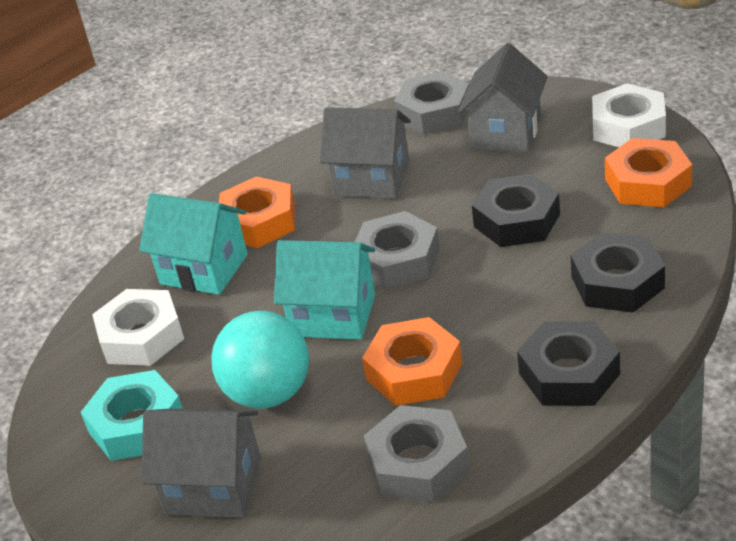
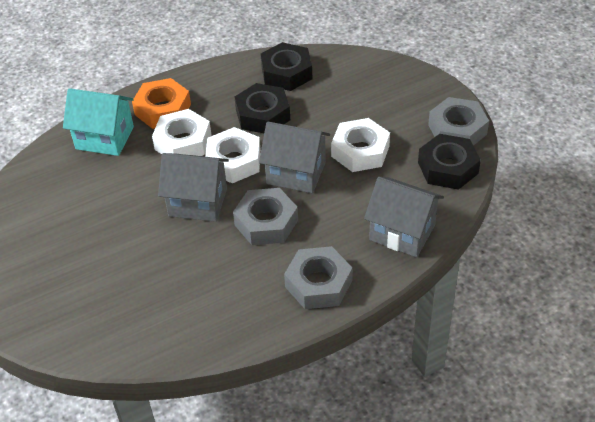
orange nut: [219,177,295,248] [362,317,462,406] [605,138,692,208] = 3 -> [132,78,191,129] = 1
turquoise ball: [211,311,309,409] = 1 -> none = 0
turquoise house: [139,193,248,295] [274,240,375,340] = 2 -> [63,88,134,156] = 1
turquoise nut: [81,370,183,461] = 1 -> none = 0
white nut: [92,289,184,366] [592,83,666,147] = 2 -> [152,109,211,156] [205,127,261,183] [331,118,390,172] = 3

